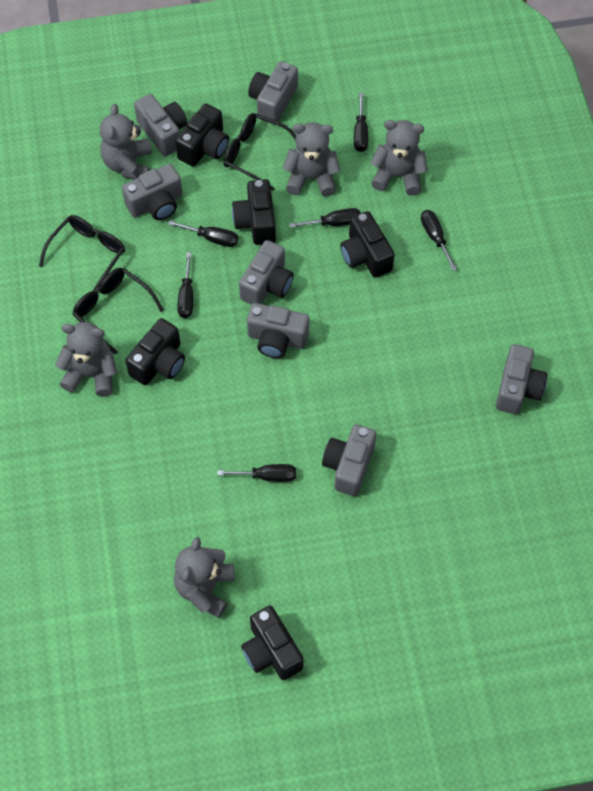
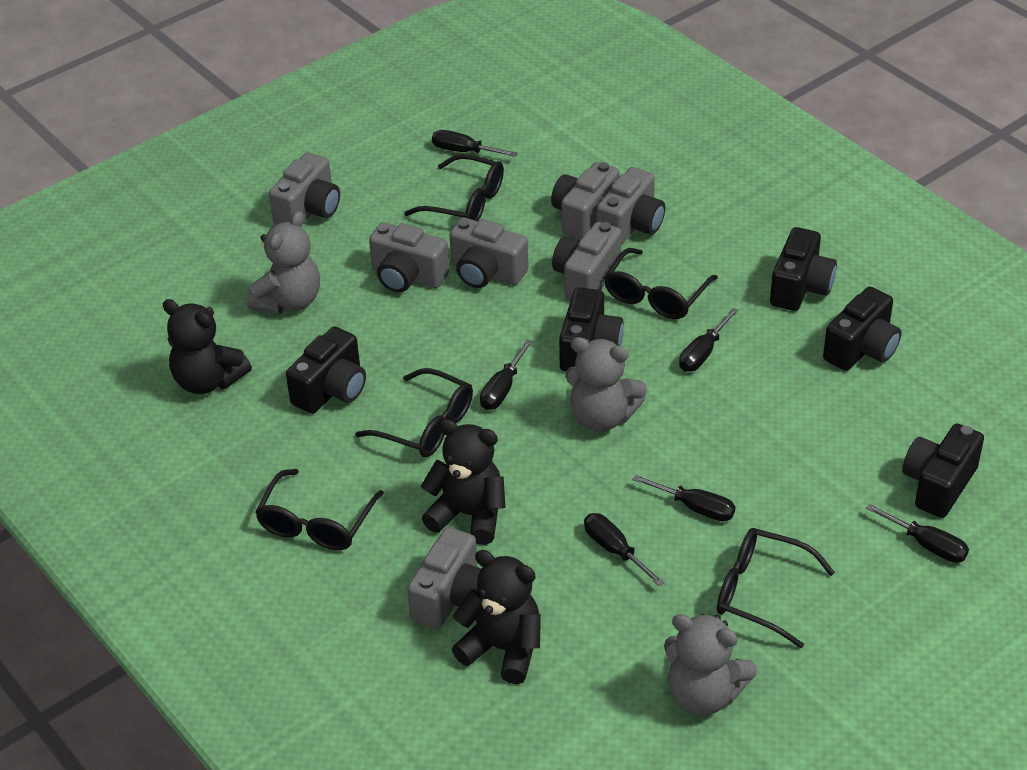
black glasses: [39,215,125,291] [73,268,164,354] [223,113,296,191] = 3 -> [255,469,384,550] [355,368,473,457] [404,154,504,221] [604,248,718,319] [717,528,835,648] = 5
black teddy bear: none = 0 -> [163,299,252,394] [421,419,506,545] [452,550,541,684] = 3
grey teddy bear: [55,322,117,397] [100,104,152,180] [174,537,234,618] [282,122,341,196] [370,120,428,196] = 5 -> [247,211,320,314] [565,337,647,432] [664,614,757,715] = 3

